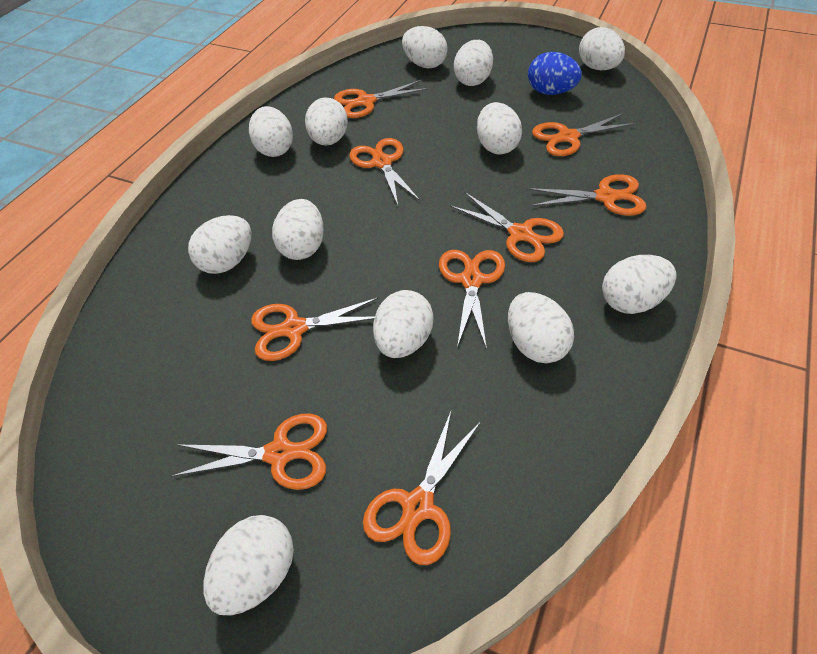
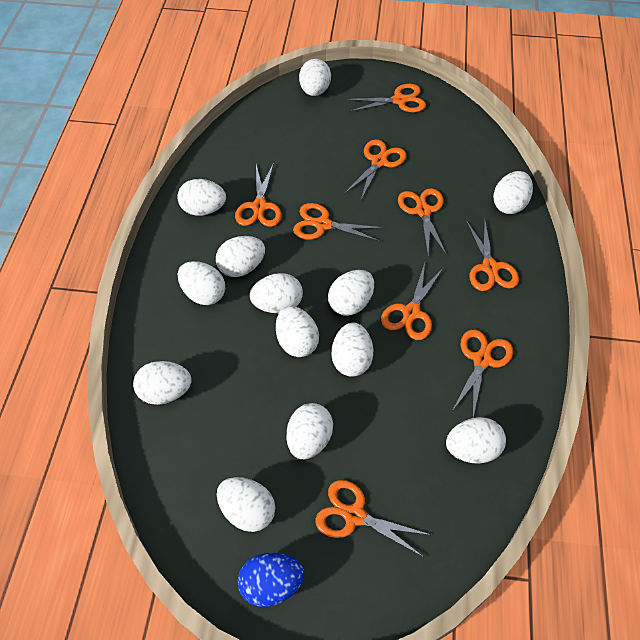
white egg: [188,215,252,274] [203,515,294,616] [249,106,293,157] [272,199,324,260] [305,97,348,146] [373,290,433,358] [402,26,448,68] [454,40,493,86] [477,102,522,155] [508,292,574,363] [579,27,625,70] [602,255,677,314] = 12 -> [133,361,192,405] [177,179,226,216] [178,261,225,305] [216,236,265,277] [217,477,275,532] [250,273,303,313] [276,306,319,357] [287,403,333,459] [299,59,331,96] [328,270,374,316] [332,323,373,377] [446,417,506,464] [493,171,533,214] = 13

